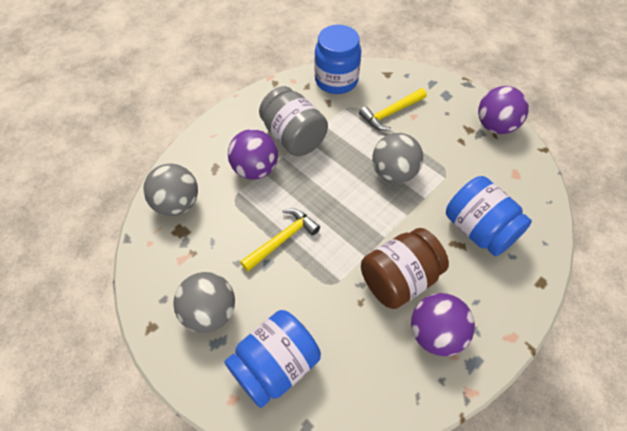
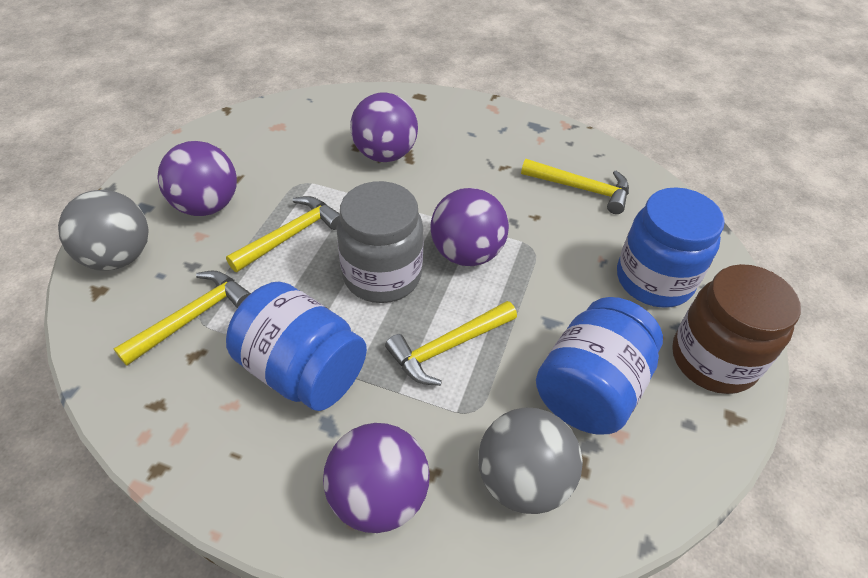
grey ball: [143,164,198,216] [173,272,235,333] [372,133,423,183] = 3 -> [58,190,149,271] [478,407,583,514] = 2
purple ball: [228,129,278,180] [411,293,475,356] [478,86,529,134] = 3 -> [158,141,237,216] [323,423,430,533] [350,93,418,162] [430,188,509,266] = 4
yellow hammer: [240,208,320,271] [359,88,427,131] = 2 -> [114,271,251,366] [226,196,340,272] [385,301,517,386] [521,159,629,214] = 4

